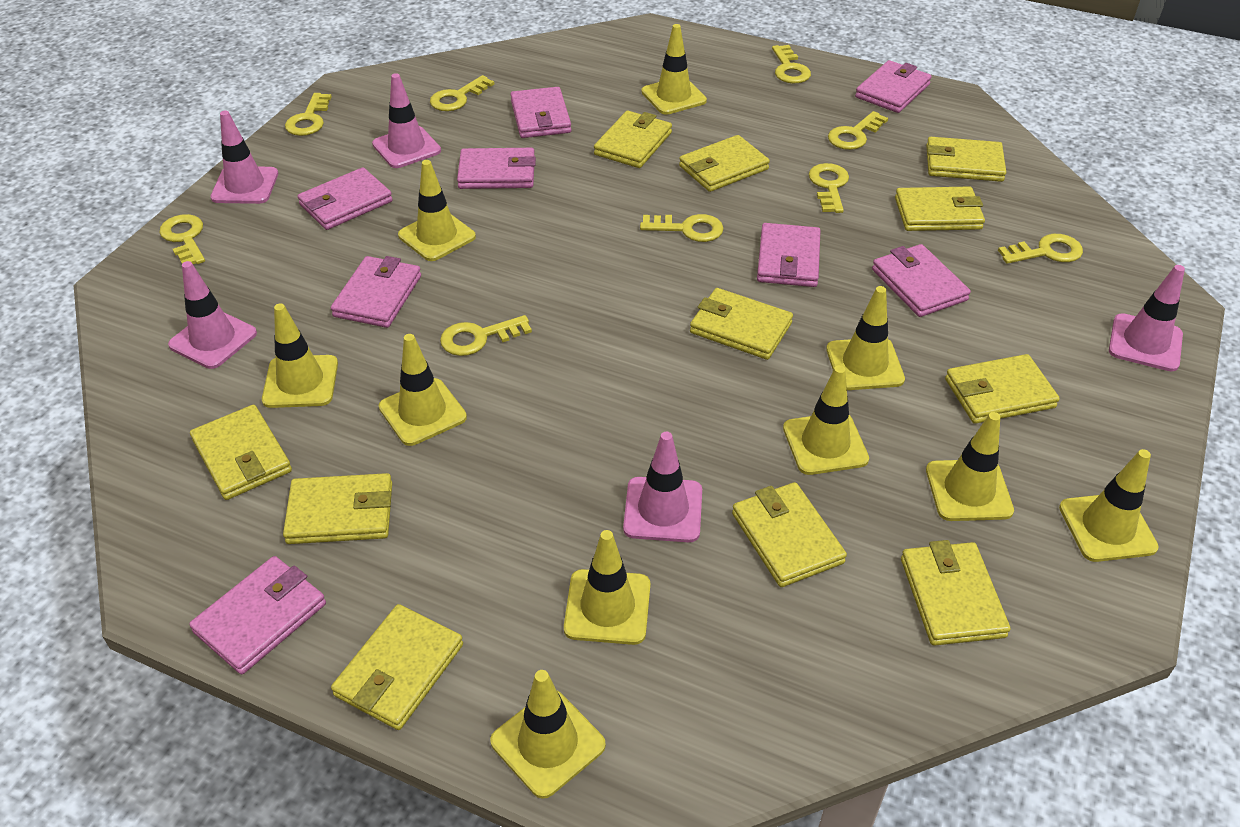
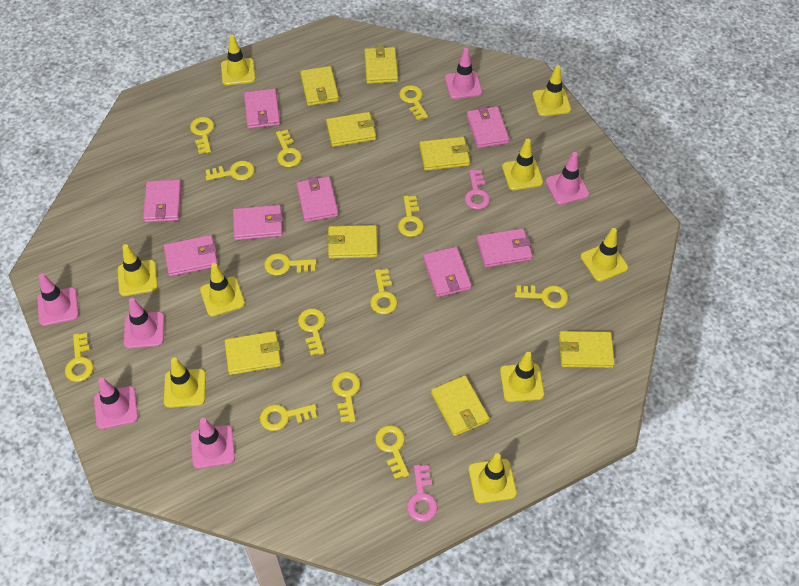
pink key: none = 0 -> [407,465,438,522] [465,170,490,209] = 2
pink traffic cone: [168,261,257,369] [210,111,278,204] [372,73,441,168] [623,432,702,542] [1109,265,1185,371] = 5 -> [37,274,79,326] [94,378,138,429] [124,298,164,349] [191,418,235,469] [445,48,482,99] [546,152,589,205] = 6
yellow key: [160,214,205,264] [285,93,332,136] [430,75,494,111] [440,315,532,356] [640,214,724,242] [772,45,811,83] [809,163,849,213] [828,111,888,150] [998,234,1083,264] = 9 -> [65,333,93,382] [190,117,214,154] [205,161,255,181] [260,404,317,431] [264,253,317,276] [276,130,302,167] [298,308,325,356] [332,372,361,423] [370,269,398,314] [375,425,409,479] [398,196,424,237] [399,85,428,120] [515,285,568,309] = 13
yellow traffic cone: [262,303,338,408] [379,334,467,446] [398,160,476,261] [490,670,606,799] [564,530,650,645] [641,24,707,115] [783,365,869,475] [826,286,905,390] [926,412,1014,521] [1059,449,1159,562] = 10 -> [118,244,158,296] [164,357,206,408] [200,263,245,317] [221,34,256,85] [469,453,517,504] [500,352,544,402] [502,139,543,190] [533,65,571,116] [581,228,628,282] = 9
yellow wallet: [190,405,292,500] [283,473,392,544] [331,604,463,730] [594,111,672,168] [679,135,770,192] [690,288,793,360] [732,482,847,587] [895,186,985,231] [901,540,1011,646] [926,137,1006,182] [945,354,1060,424] = 11 -> [225,331,281,375] [300,66,339,106] [326,112,376,147] [327,225,378,259] [364,46,398,84] [420,137,470,171] [431,376,489,436] [559,331,615,368] = 8

